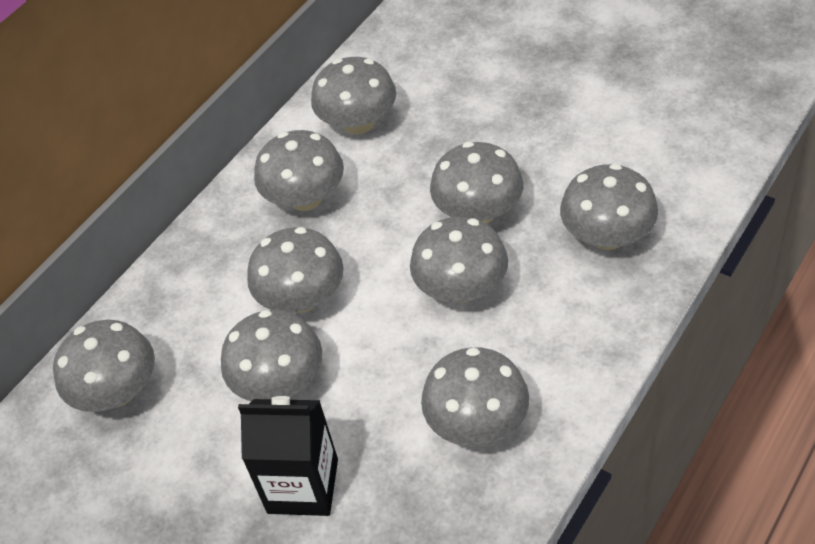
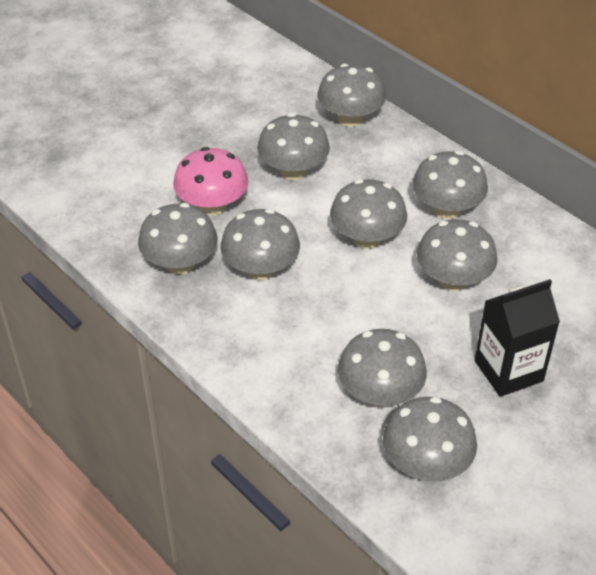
pink mushroom: none = 0 -> [173,147,249,215] = 1

